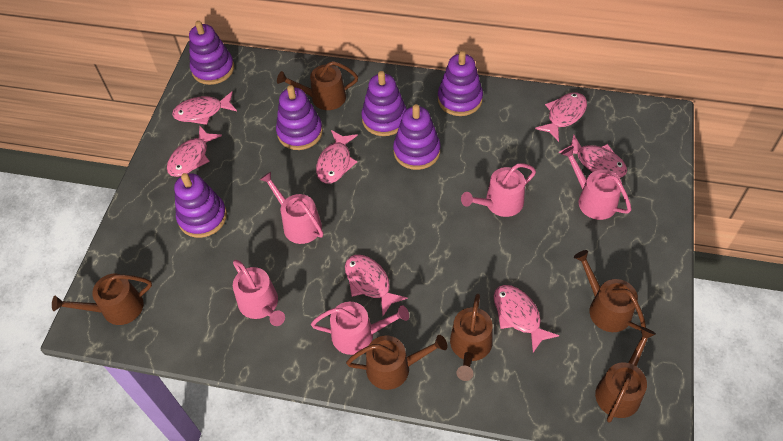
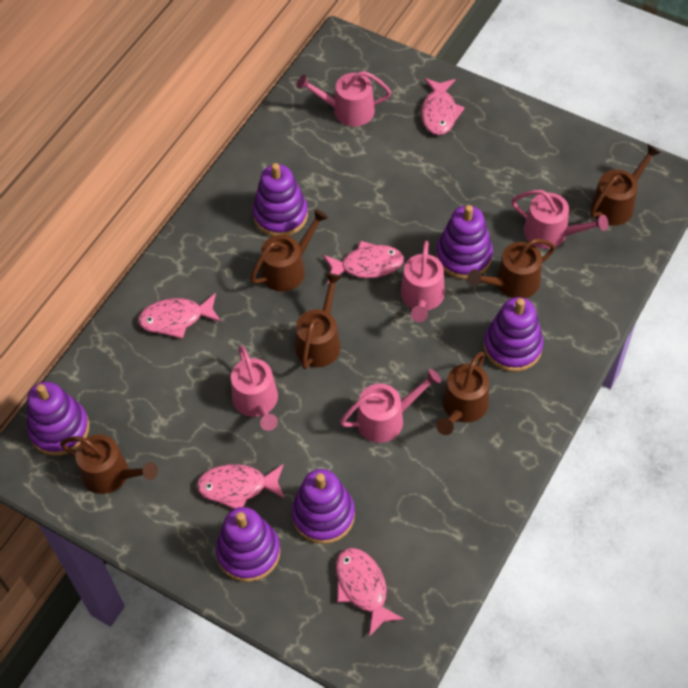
pink fish: [167,126,222,177] [172,91,237,125] [316,130,358,184] [345,255,408,316] [494,285,559,353] [535,92,587,142] [559,135,627,178] = 7 -> [138,293,221,339] [197,464,285,509] [323,241,404,283] [336,548,404,637] [421,78,465,135] = 5

